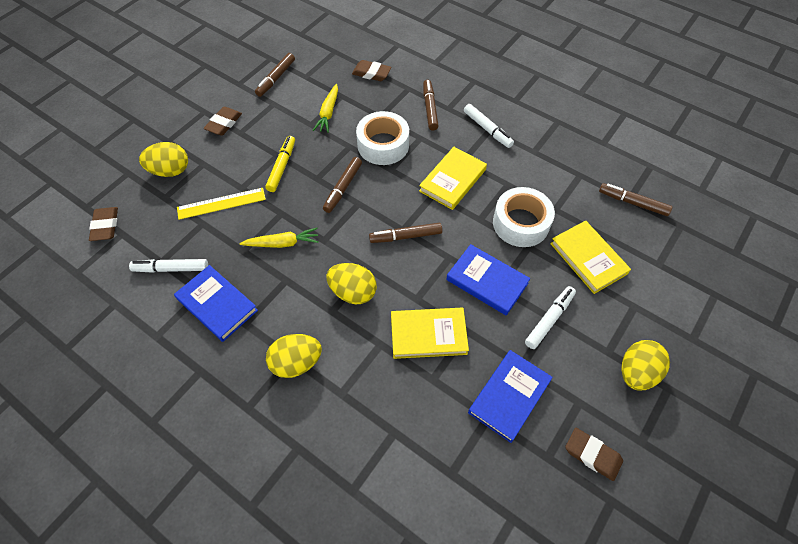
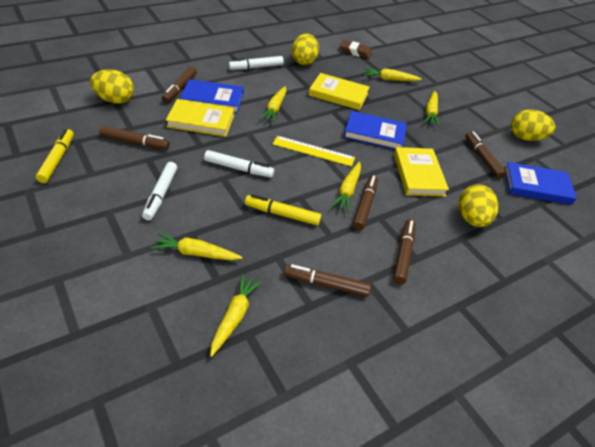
brown eraser: [89,207,118,241] [204,107,242,135] [352,60,391,81] [565,428,623,481] = 4 -> [340,40,372,59] = 1
brown marker: [255,53,295,97] [323,157,362,213] [369,222,442,243] [423,80,439,131] [599,183,672,216] = 5 -> [99,126,170,149] [162,66,197,103] [284,264,371,297] [353,175,378,230] [393,220,416,284] [465,131,506,179] = 6
white tape: [356,111,409,165] [493,187,555,247] = 2 -> none = 0
yellow carrot: [240,228,319,248] [313,84,338,133] = 2 -> [151,233,242,260] [210,274,262,357] [259,86,286,123] [331,162,361,212] [364,68,422,81] [424,91,439,126] = 6
yellow marker: [265,136,295,192] = 1 -> [36,129,74,183] [245,194,321,225] = 2

